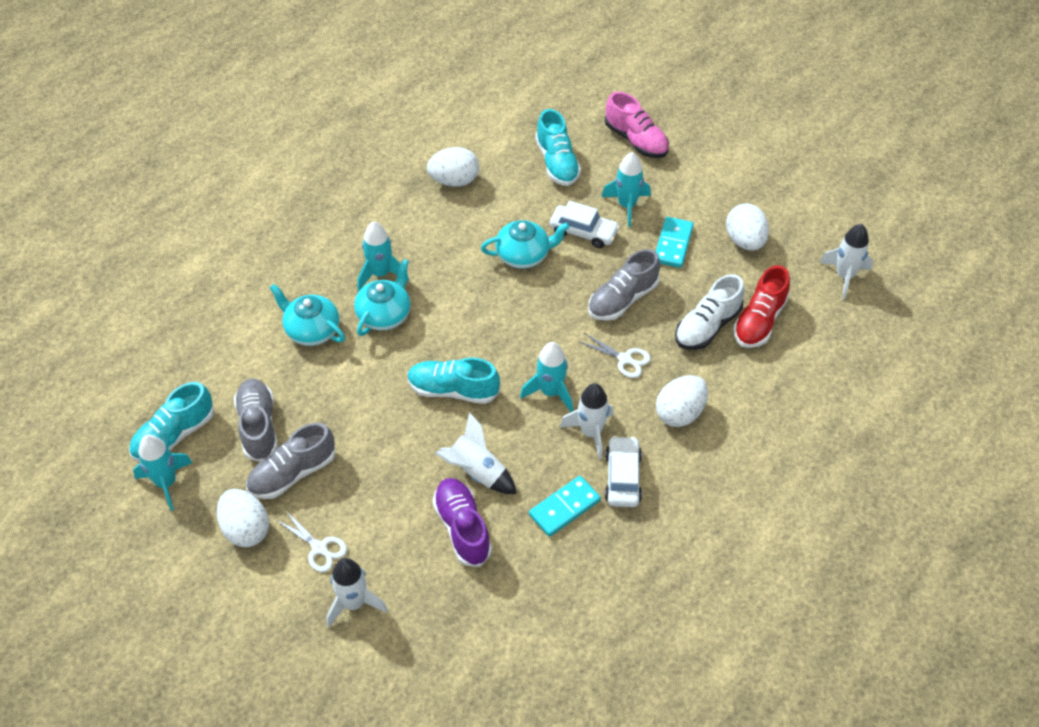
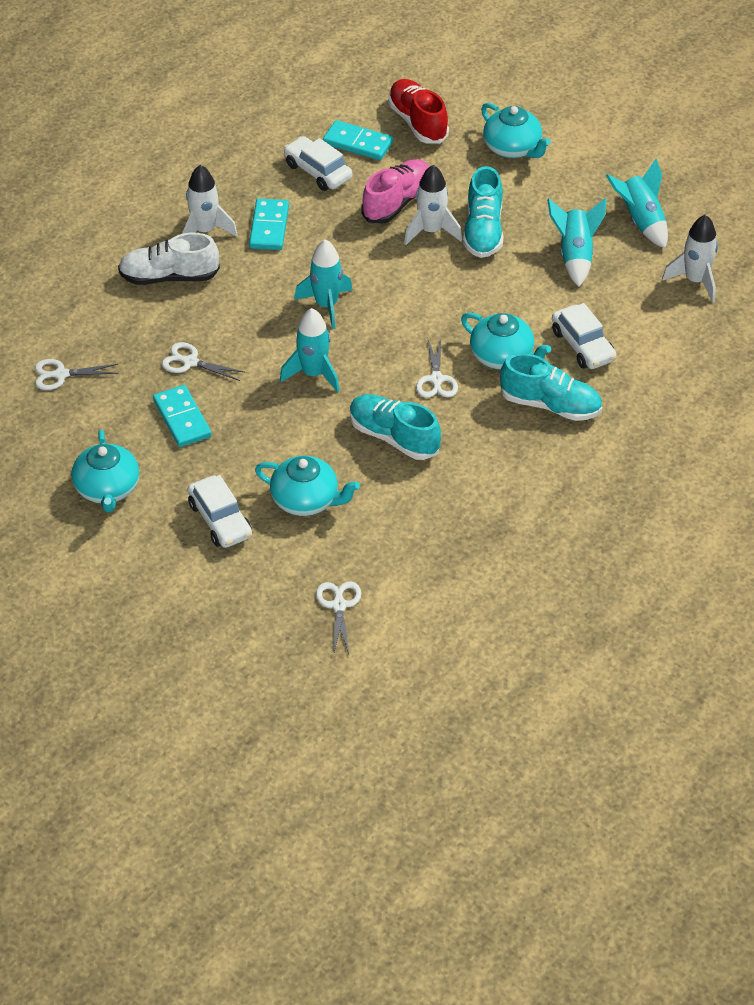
grey shoe: [234,379,278,462] [246,423,335,499] [588,249,660,321] = 3 -> none = 0
purple shoe: [432,478,492,567] = 1 -> none = 0
turquoise domino: [529,476,601,537] [656,217,694,268] = 2 -> [153,385,212,447] [249,199,289,250] [323,120,393,160] = 3
turquoise teapot: [270,284,345,346] [354,259,410,336] [481,220,570,269] = 3 -> [72,430,139,512] [255,456,360,516] [461,312,551,370] [481,103,551,158] = 4
white car: [549,201,620,248] [605,436,642,507] = 2 -> [188,475,252,548] [283,136,352,191] [552,303,616,369] = 3
white egg: [217,489,269,547] [427,147,479,187] [656,375,708,427] [726,203,769,251] = 4 -> none = 0
white rocket: [326,558,388,628] [435,412,517,494] [560,383,614,460] [819,224,873,299] = 4 -> [182,165,238,236] [404,165,462,245] [662,214,718,303] = 3
white scissors: [276,511,347,572] [579,333,651,378] = 2 -> [35,359,119,390] [162,342,246,381] [316,581,361,654] [416,339,458,398] = 4

